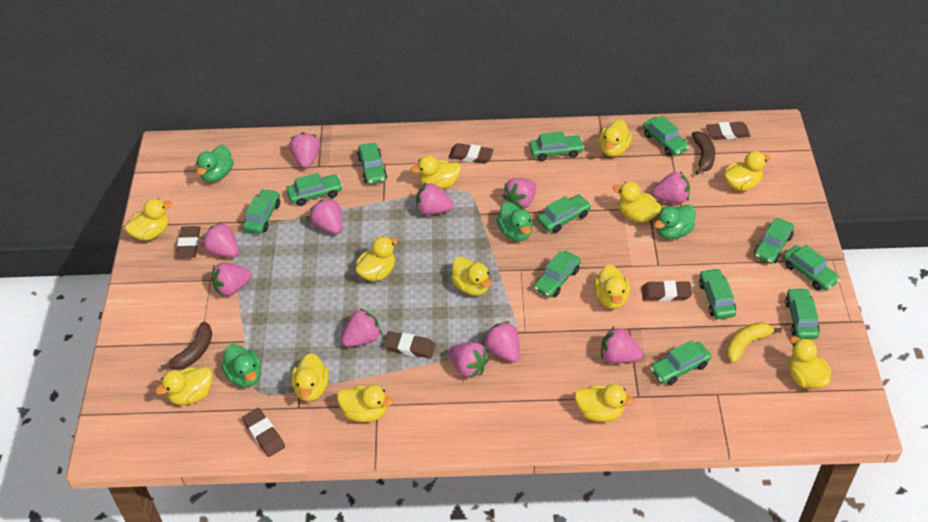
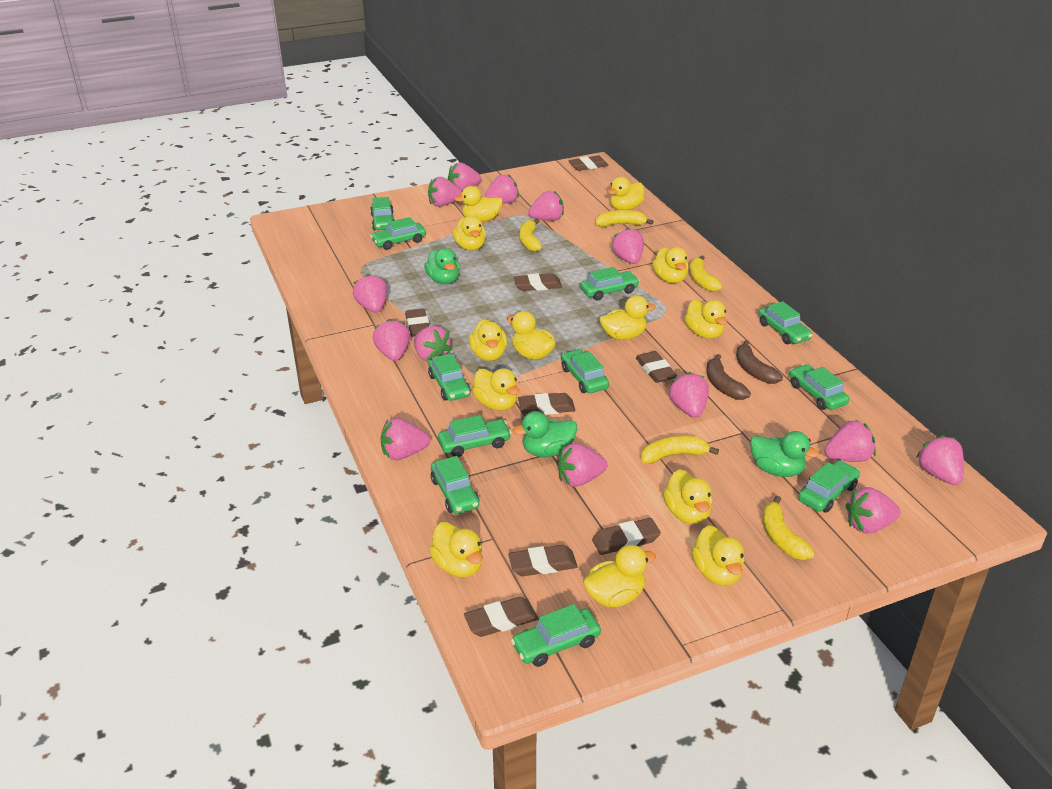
brown eraser: [176,226,200,258] [242,408,285,457] [383,331,436,359] [449,143,494,164] [641,281,692,301] [706,122,750,140] = 6 -> [405,308,429,337] [464,597,538,637] [508,545,578,576] [514,273,562,291] [518,393,575,415] [568,155,609,171] [592,518,661,555] [636,351,677,383] = 8
green car: [243,189,280,234] [287,173,343,206] [357,143,387,185] [530,131,584,161] [534,251,581,298] [537,194,591,233] [643,116,689,156] [650,340,711,385] [699,268,736,319] [754,218,794,264] [783,245,840,291] [785,288,820,339] = 12 -> [370,197,394,230] [371,217,426,250] [428,353,471,401] [431,456,479,514] [438,415,511,457] [511,604,601,667] [561,349,609,393] [580,267,640,300] [758,301,812,344] [789,364,849,410] [798,460,860,513] = 11
green duck: [196,145,234,183] [221,344,261,387] [497,202,532,241] [654,205,696,240] = 4 -> [424,248,460,284] [513,411,577,457] [750,431,819,477] = 3
pink strawberry: [202,222,239,257] [212,263,252,296] [289,132,320,169] [310,198,342,234] [341,308,382,347] [416,183,454,215] [449,342,489,379] [483,321,520,362] [502,178,536,209] [601,326,643,363] [652,171,690,204] = 11 -> [353,274,387,312] [373,319,410,361] [381,418,430,460] [414,326,453,362] [428,177,462,207] [448,162,481,191] [485,174,519,204] [528,191,564,221] [557,443,607,487] [612,227,644,264] [669,372,709,418] [824,420,876,462] [846,487,900,533] [916,435,964,485] = 14
yellow banana: [726,322,782,363] = 1 -> [519,219,542,252] [595,210,653,227] [641,436,719,464] [689,256,723,292] [763,496,815,560] = 5

